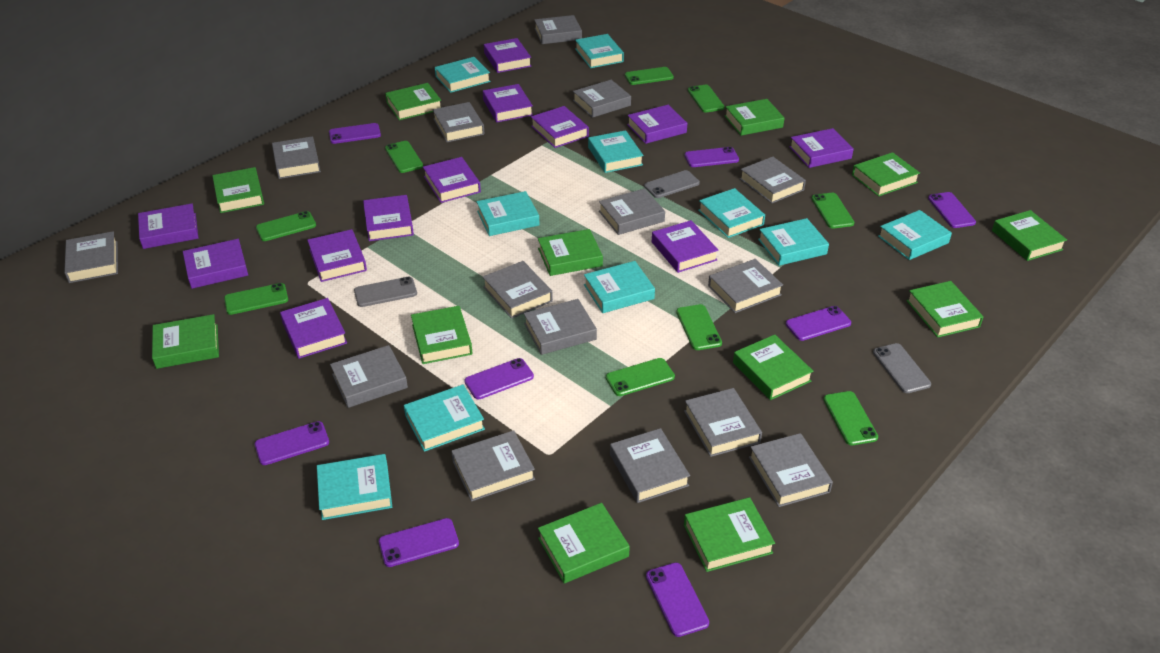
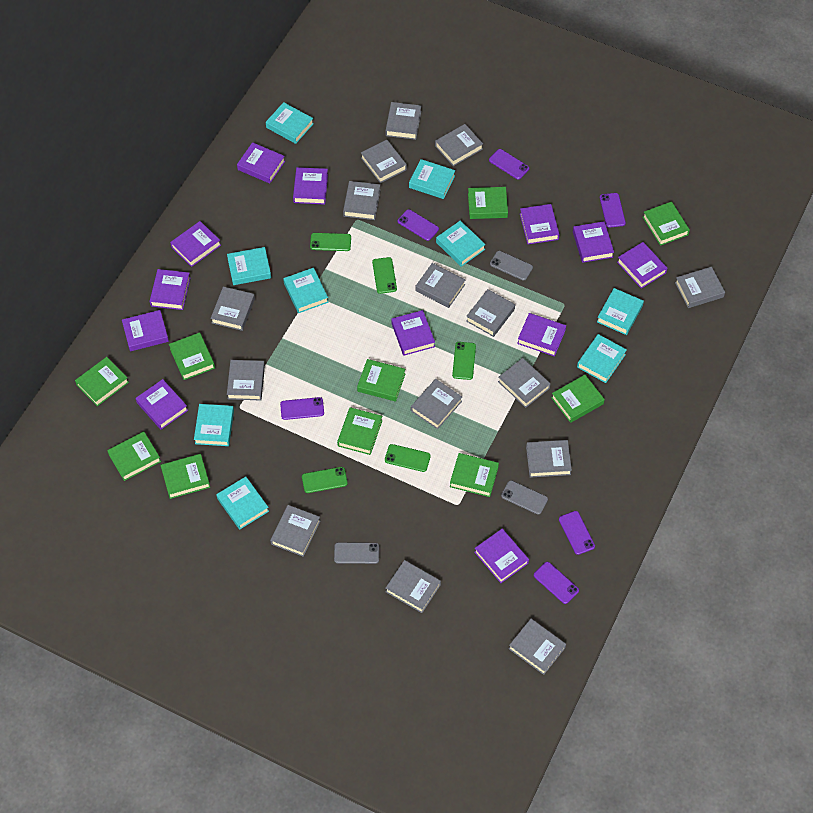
green book: [152,314,219,369] [212,167,264,213] [385,83,441,120] [411,306,472,364] [538,229,603,276] [538,503,630,583] [684,497,775,572] [725,99,784,136] [733,335,813,400] [852,152,920,196] [907,281,984,338] [992,210,1067,261] = 12 -> [75,357,129,406] [107,431,161,481] [160,454,210,499] [169,332,215,380] [337,407,383,455] [357,359,406,402] [450,453,499,497] [468,187,508,219] [551,375,605,423] [643,201,690,246] = 10
green phone: [224,283,288,315] [256,211,316,241] [385,141,423,173] [606,358,675,396] [625,67,674,85] [676,304,722,350] [688,85,725,113] [811,193,854,229] [823,391,878,445] = 9 -> [302,467,348,493] [310,233,351,251] [372,257,397,294] [385,444,431,472] [452,342,476,380] = 5
purple phone: [255,421,329,465] [329,123,381,144] [379,518,459,567] [464,358,534,399] [646,563,709,637] [685,147,739,167] [786,306,851,341] [928,192,976,228] = 8 -> [280,397,324,420] [398,209,439,241] [489,149,529,180] [534,562,579,604] [559,511,595,555] [600,193,626,228] = 6
turquoise book: [317,454,392,520] [404,384,485,452] [435,57,490,93] [476,191,540,236] [575,34,624,68] [584,261,655,313] [588,130,644,173] [698,188,765,238] [758,218,829,266] [878,210,952,260] = 10 -> [194,404,234,446] [216,476,269,530] [227,247,271,285] [266,102,314,144] [283,268,328,313] [409,159,455,199] [436,220,486,267] [577,334,627,383] [597,288,644,335] = 9

